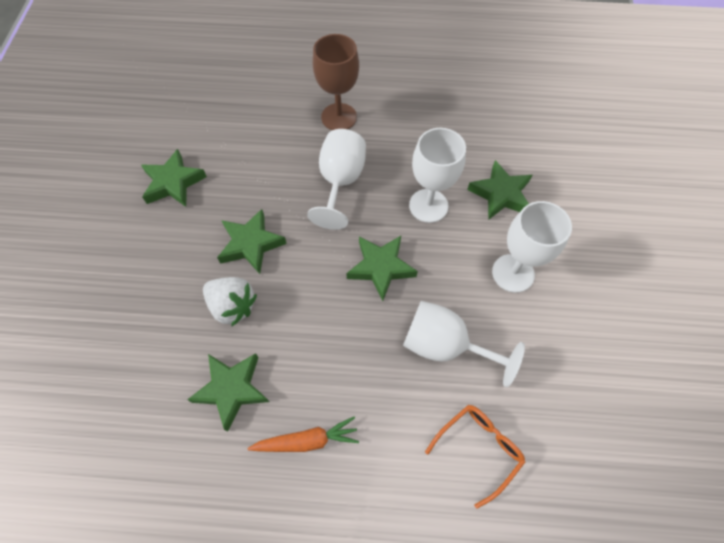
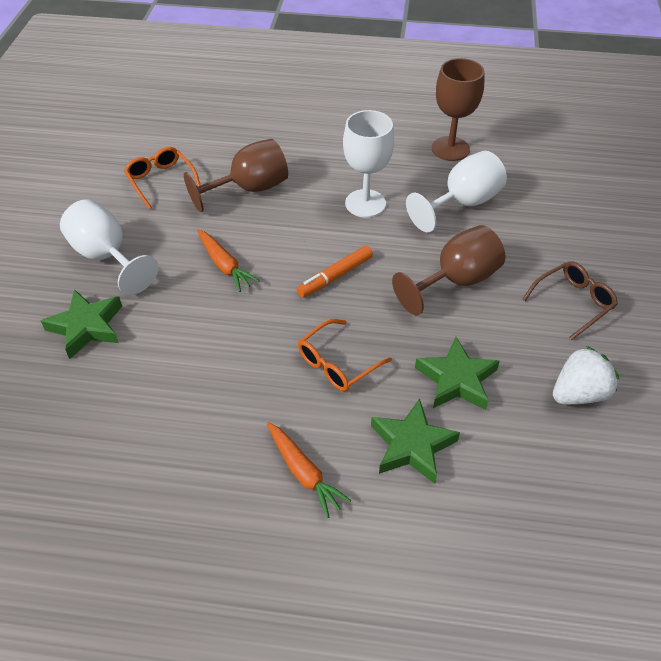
brown glasses: none = 0 -> [523,261,618,340] = 1
brown goblet: [312,34,359,130] = 1 -> [184,139,288,212] [392,225,505,315] [432,58,484,161] = 3
green star: [141,149,207,207] [187,353,270,432] [217,209,287,274] [347,236,418,301] [467,160,532,220] = 5 -> [41,289,122,359] [371,398,460,484] [415,337,500,410] = 3
orange carrot: [248,417,359,452] = 1 -> [197,230,260,292] [267,422,351,518] = 2
orange glasses: [425,405,525,509] = 1 -> [124,147,200,209] [298,319,392,391] = 2
orange marker: none = 0 -> [297,246,373,298] = 1
white goblet: [307,129,366,230] [403,301,525,387] [409,128,466,223] [492,201,572,293] = 4 -> [60,199,158,295] [343,110,394,218] [406,151,507,232] = 3

